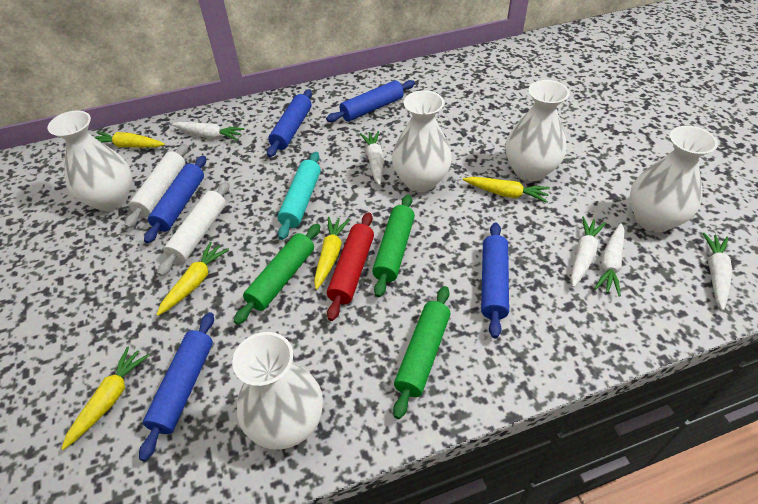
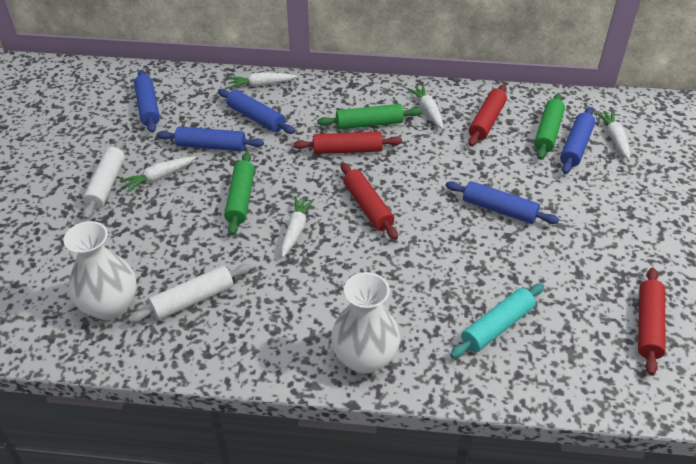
red rolling pin: [327,212,374,321] = 1 -> [293,132,402,154] [341,163,398,240] [468,84,507,146] [638,268,666,375] = 4
white vase: [47,111,132,211] [232,332,323,450] [392,90,452,192] [506,80,570,181] [630,126,718,232] = 5 -> [64,221,137,320] [331,272,400,374] = 2
yellow carrot: [61,347,149,450] [94,132,165,148] [156,242,229,316] [314,217,350,290] [463,177,550,203] = 5 -> none = 0

